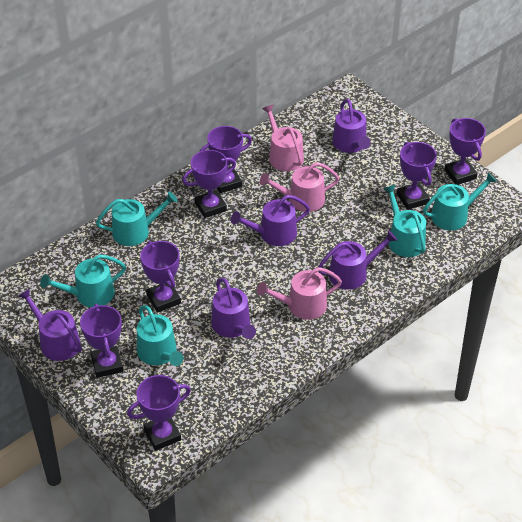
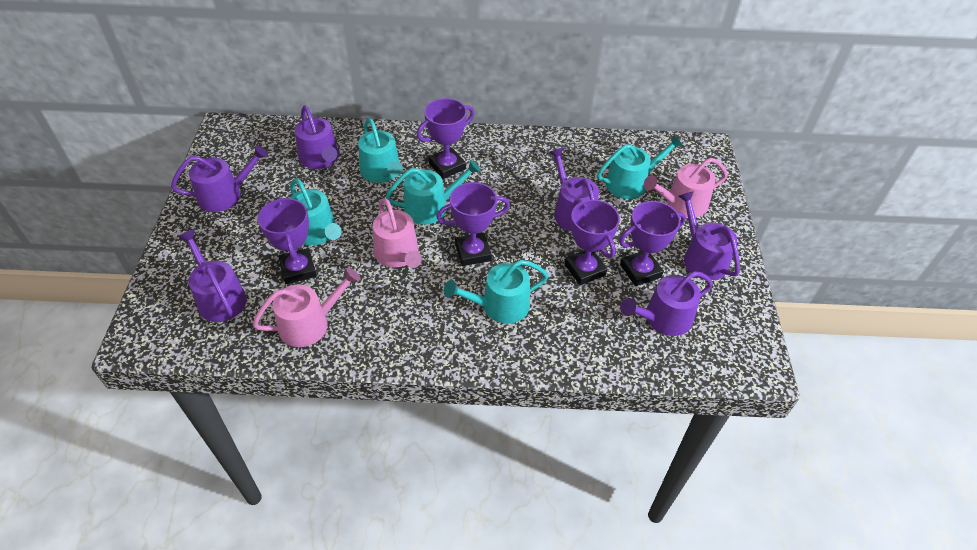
purple trophy: [80,303,123,378] [127,375,191,451] [140,241,181,313] [182,150,236,218] [199,126,252,193] [397,142,437,210] [445,118,486,185] = 7 -> [258,197,317,284] [417,98,475,179] [436,182,510,266] [565,199,620,285] [619,201,686,286] = 5
purple watering can: [18,288,82,361] [211,278,256,339] [231,195,310,246] [318,230,397,290] [332,99,370,153] = 5 -> [171,145,268,212] [178,229,247,322] [295,105,339,169] [549,148,599,231] [620,271,713,336] [678,191,740,280] = 6

